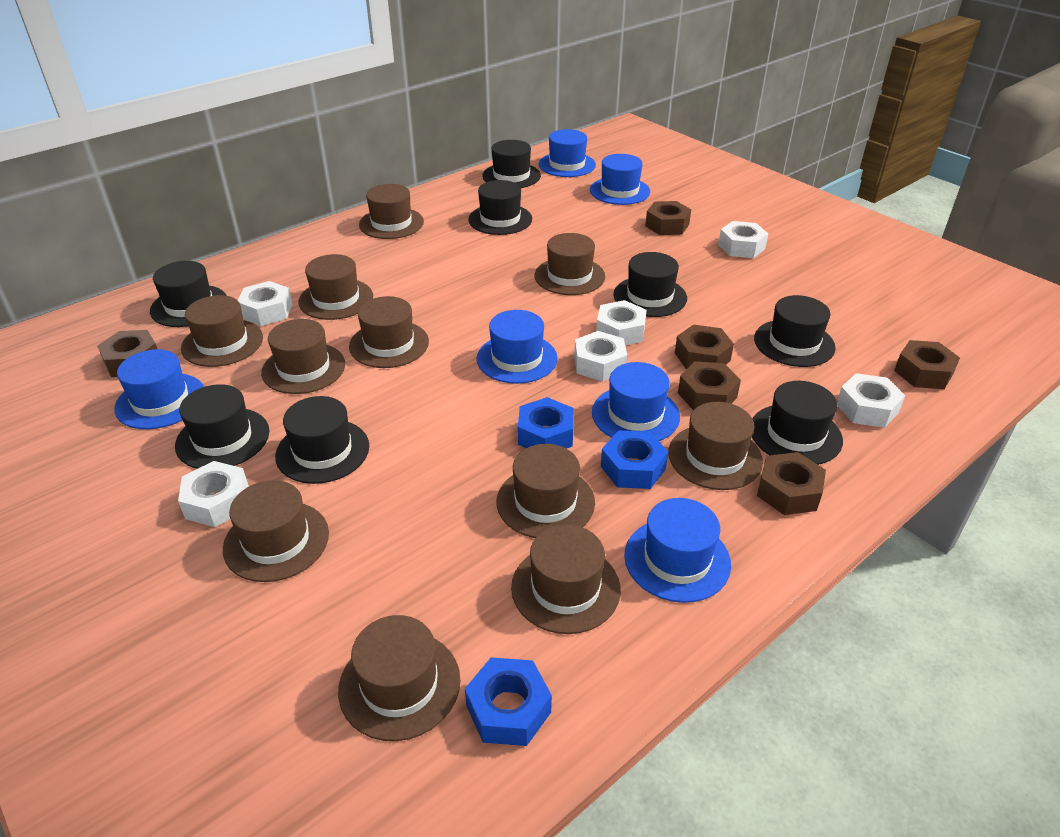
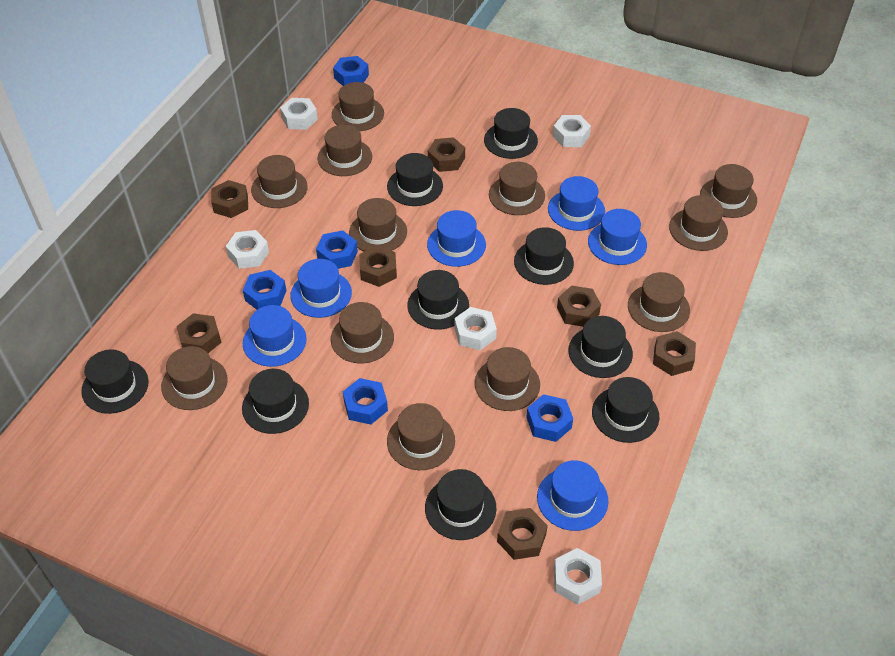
black hat: [150,261,227,327] [175,384,269,469] [275,396,369,484] [468,180,532,235] [482,140,541,188] [613,252,687,317] [752,381,843,465] [754,295,836,367] = 8 -> [81,349,149,414] [242,369,309,434] [387,153,443,206] [407,270,469,330] [425,469,496,540] [484,108,538,159] [514,227,574,285] [568,316,633,378] [592,377,660,443] = 9
blue nut: [465,657,552,746] [518,397,574,449] [601,430,668,489] = 3 -> [243,270,286,310] [316,230,358,269] [333,56,369,86] [343,378,388,424] [526,394,573,442] = 5
brown hat: [181,295,263,367] [223,480,329,582] [261,319,345,394] [299,254,373,320] [338,615,461,741] [349,296,429,368] [359,184,424,239] [496,444,595,538] [511,525,621,634] [535,233,605,295] [668,402,763,490] = 11 -> [161,346,228,410] [251,155,308,208] [318,125,372,176] [331,302,394,363] [332,82,384,131] [349,198,407,252] [387,403,455,470] [475,347,540,411] [489,162,545,215] [628,272,690,332] [669,195,728,251] [700,164,757,218] = 12
brown nut: [97,330,157,377] [645,201,691,235] [675,324,734,369] [678,361,741,411] [757,452,826,515] [894,340,960,389] = 6 -> [176,313,222,353] [211,180,248,218] [359,246,397,287] [428,137,465,172] [497,508,548,560] [557,285,601,327] [653,331,696,376] = 7
white nut: [178,461,249,527] [238,281,292,326] [574,331,627,382] [596,300,647,345] [718,221,768,258] [837,373,905,428] = 6 -> [226,230,269,269] [280,98,318,130] [455,307,497,350] [553,115,591,147] [554,548,602,605] = 5

